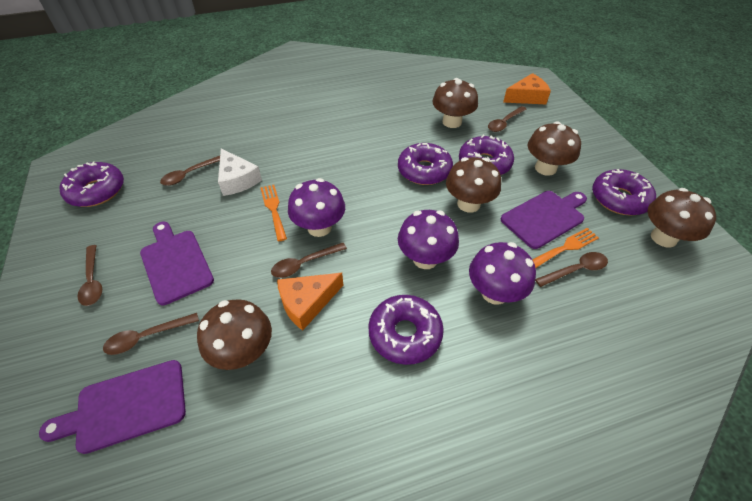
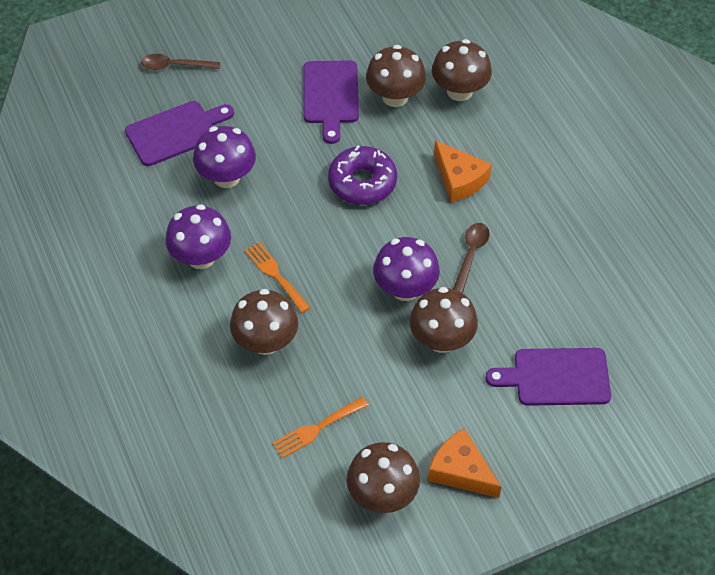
brown spoon: [78,245,102,306] [103,313,199,355] [160,156,220,186] [271,243,347,278] [488,106,527,132] [535,252,608,287] = 6 -> [141,54,220,70] [453,223,490,293] = 2
purple donut: [59,161,124,207] [368,295,444,365] [398,143,453,185] [459,135,514,175] [592,169,656,215] = 5 -> [328,146,397,205] = 1
white cheese: [218,148,262,196] = 1 -> none = 0

